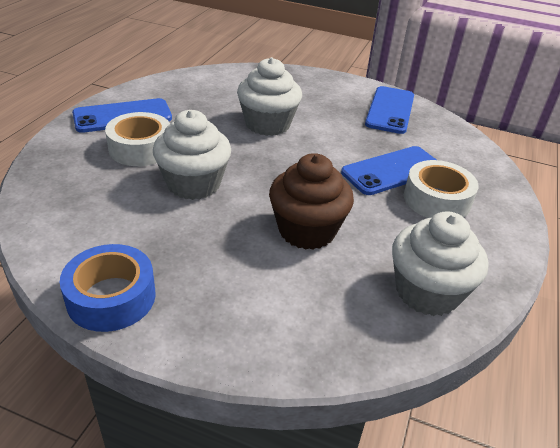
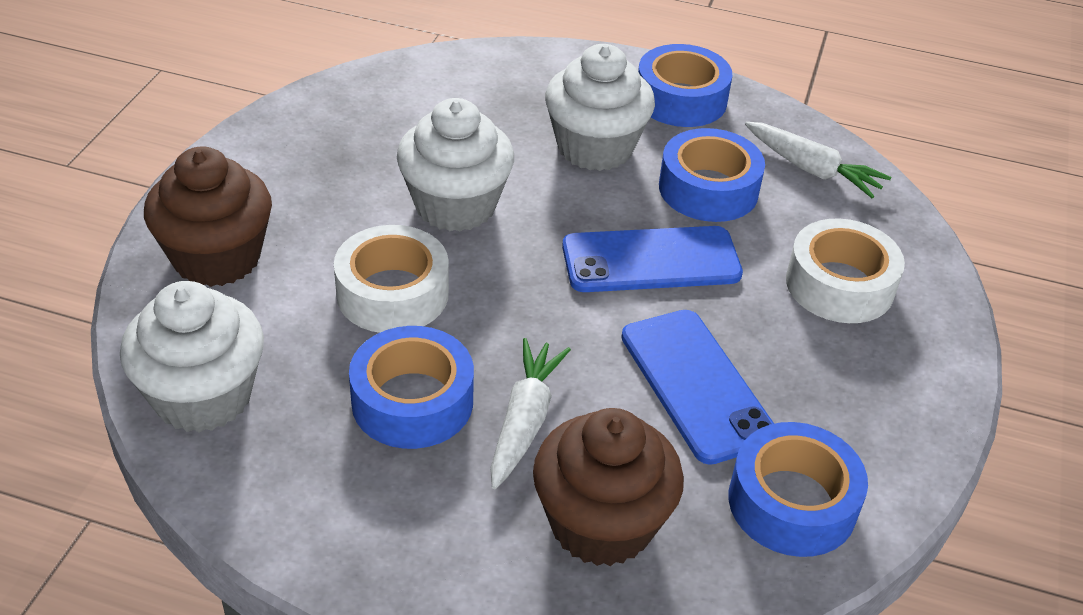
blue phone: [72,98,172,133] [341,146,436,195] [365,86,414,134] = 3 -> [562,226,743,292] [621,310,774,465] = 2
blue tape: [60,244,156,332] = 1 -> [349,326,474,449] [638,44,732,127] [659,128,765,222] [728,422,868,557] = 4
brown cupcake: [269,153,354,250] = 1 -> [144,146,272,287] [533,408,684,566] = 2
white carrot: none = 0 -> [490,338,571,489] [745,122,891,198] = 2

